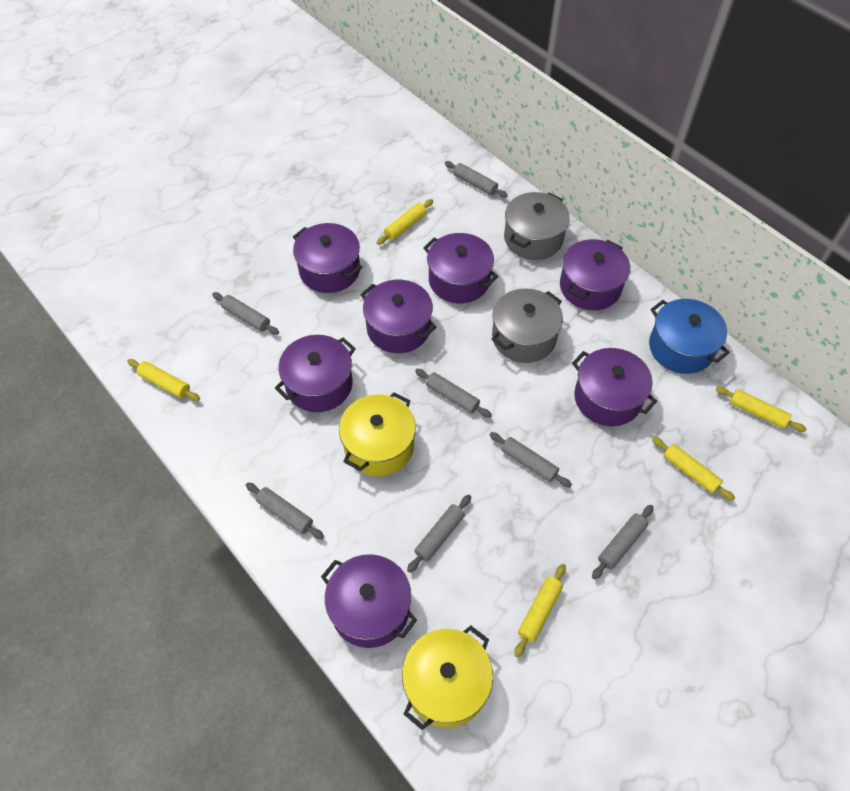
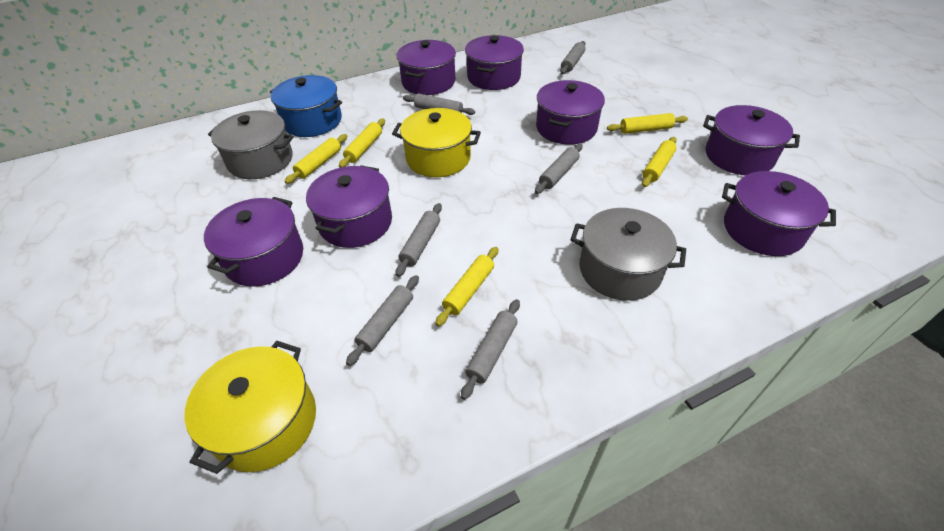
grey rolling pin: [212,292,279,335] [246,482,324,539] [407,495,471,573] [415,369,492,418] [445,161,508,198] [490,432,572,488] [592,505,654,579] = 7 -> [346,275,419,366] [396,203,442,277] [403,93,475,115] [461,299,520,400] [535,144,582,194] [560,41,586,74] = 6

